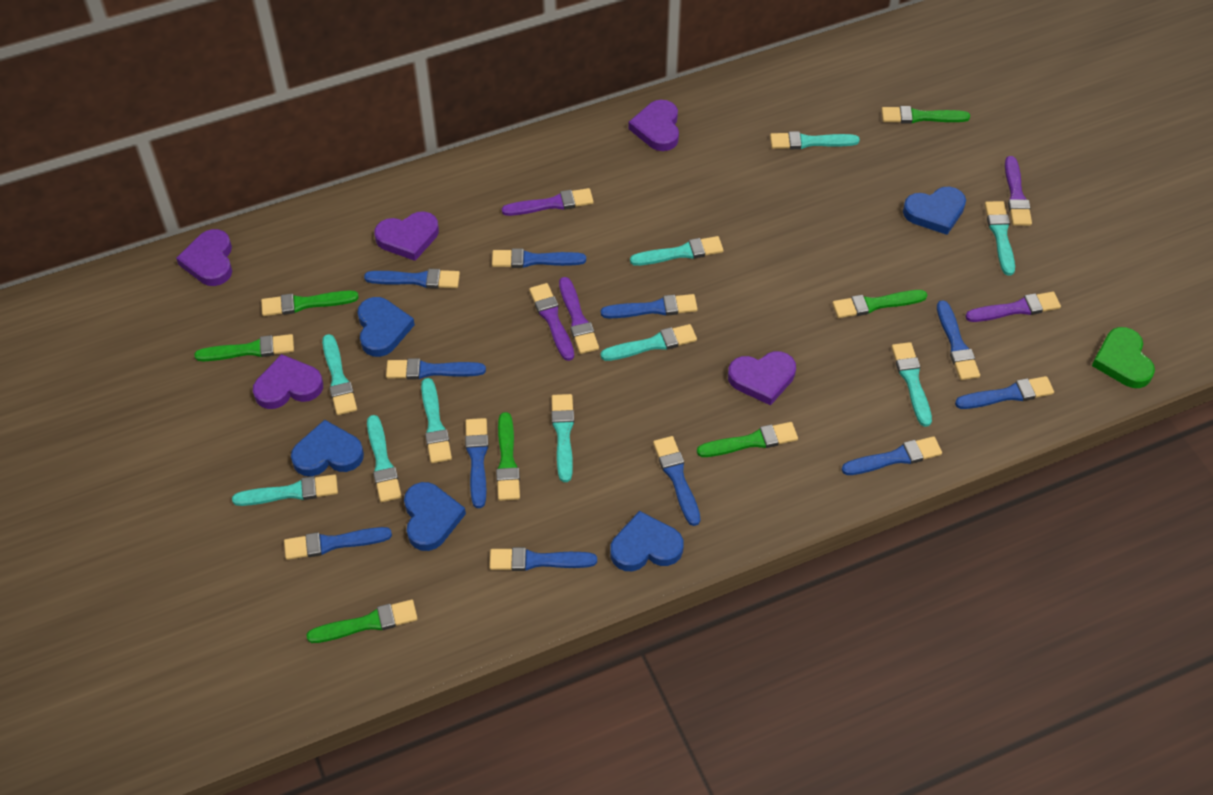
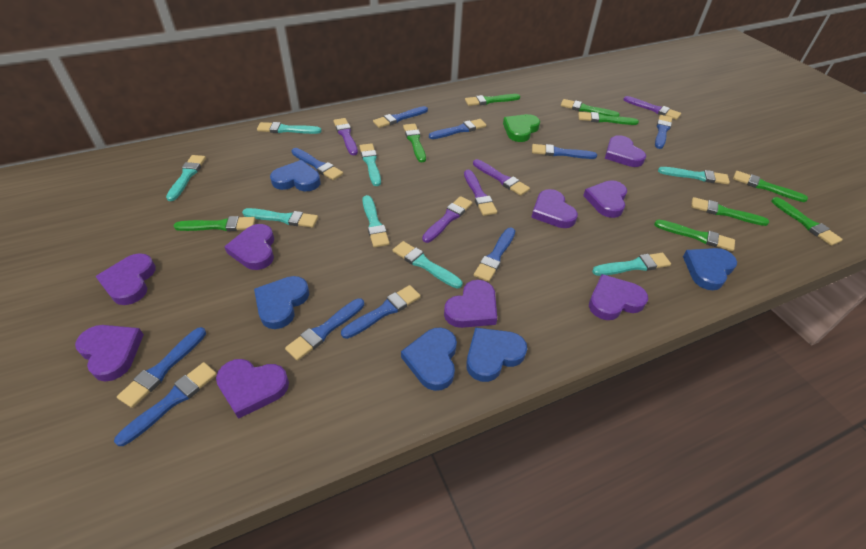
blue brush: [284,527,392,560] [364,269,460,289] [386,358,486,379] [465,418,488,508] [489,547,597,571] [492,248,586,268] [601,294,697,318] [653,436,700,526] [842,436,942,475] [937,300,980,380] [955,376,1054,409] = 11 -> [114,362,217,446] [117,327,206,408] [285,298,364,361] [291,148,343,180] [341,285,421,339] [373,106,428,128] [429,119,486,139] [474,228,515,282] [532,144,597,159] [655,115,672,149] = 10
green brush: [194,334,294,361] [261,290,359,316] [306,600,418,643] [496,412,520,501] [697,422,798,457] [832,290,927,318] [881,106,970,124] = 7 -> [174,216,255,231] [403,124,426,162] [465,94,520,106] [561,99,620,117] [578,112,639,125] [654,220,735,251] [691,197,769,226] [733,171,808,202] [771,197,843,246] = 9
purple heart: [176,229,232,286] [253,354,323,409] [374,211,439,261] [628,100,679,151] [728,351,796,406] = 5 -> [75,325,144,382] [96,253,156,305] [216,359,289,419] [224,224,274,270] [444,280,497,328] [531,189,578,228] [583,180,627,218] [589,274,648,320] [605,135,646,167] = 9
turquoise brush: [232,474,338,506] [322,334,357,415] [367,415,402,502] [421,378,452,463] [551,394,574,482] [600,324,697,361] [630,236,723,266] [770,131,860,149] [891,342,932,427] [985,201,1015,275] = 10 -> [166,155,206,201] [242,208,318,228] [257,122,322,134] [359,143,381,186] [362,195,390,248] [393,241,462,288] [592,253,671,276] [658,167,730,185] = 8

